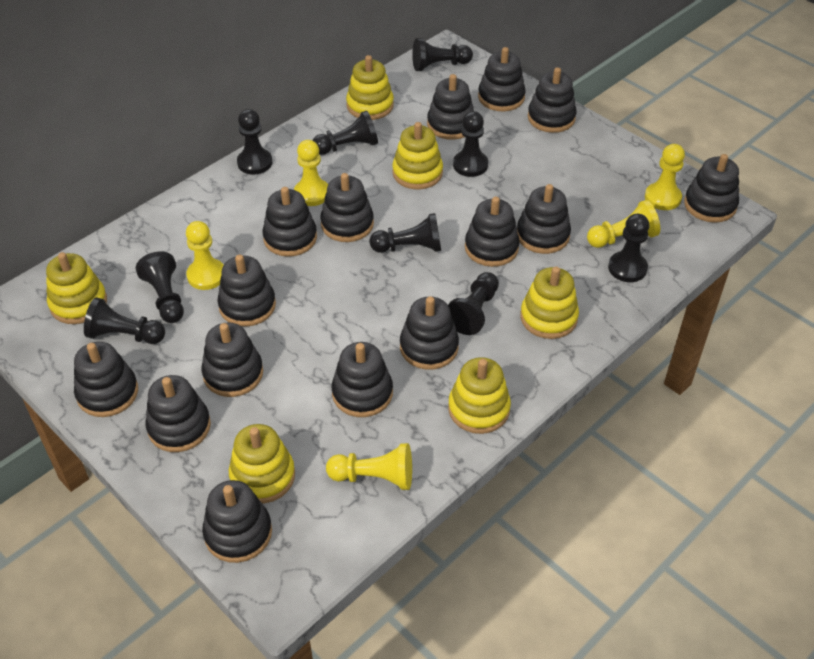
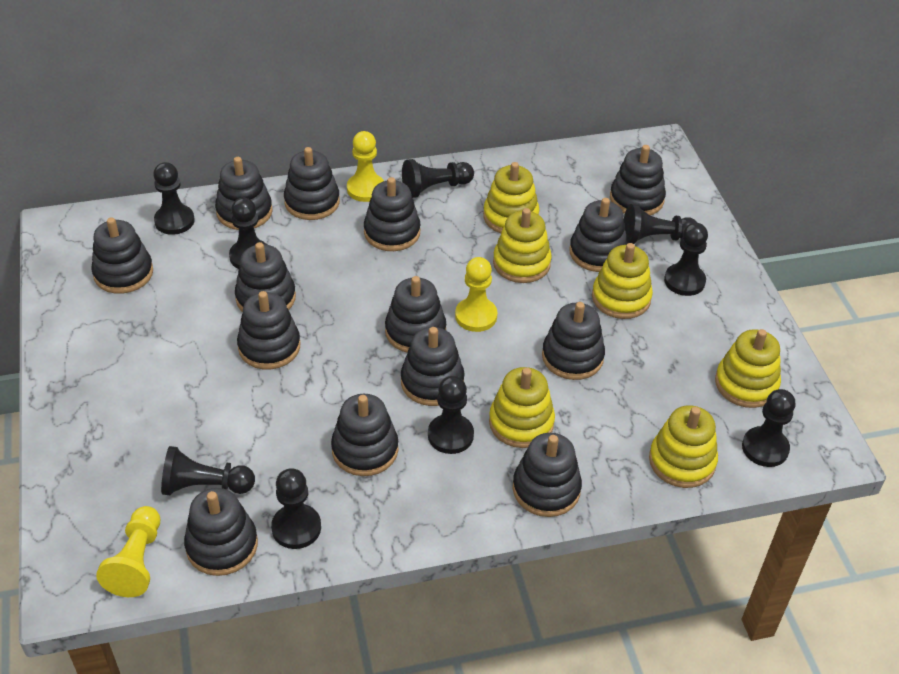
black stacking toy: [74,342,138,417] [145,375,211,452] [201,322,263,397] [202,480,272,563] [217,254,276,327] [262,187,317,257] [320,173,374,242] [332,342,393,417] [400,296,459,370] [427,74,474,140] [465,197,520,267] [478,47,526,111] [517,184,571,254] [528,67,577,133] [684,154,739,223] = 15 -> [91,217,153,294] [184,488,258,576] [215,157,273,230] [235,242,296,312] [237,291,301,369] [284,147,340,220] [331,394,398,476] [364,177,420,251] [385,276,446,353] [401,327,464,406] [513,433,582,517] [542,302,605,380] [570,198,628,272] [610,145,666,215] = 14
yellow pawn: [186,221,224,290] [294,140,328,206] [326,443,412,490] [587,200,660,248] [645,144,685,210] = 5 -> [96,506,160,597] [347,131,384,202] [455,257,497,332] = 3

